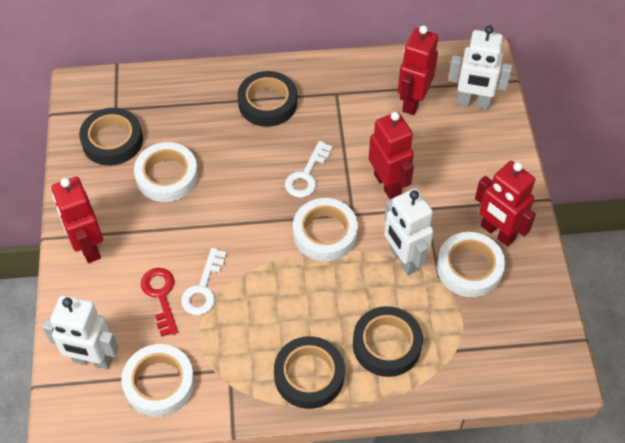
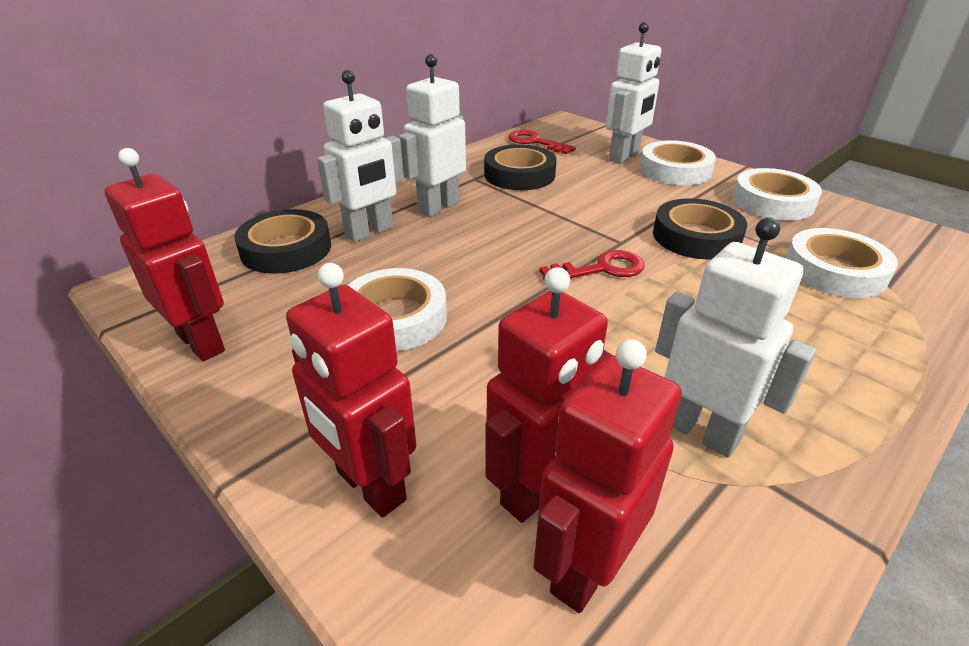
black tape: [79,108,143,166] [238,71,297,127] [274,336,345,409] [353,306,423,377] = 4 -> [234,209,331,274] [484,144,557,190] [653,198,747,260] = 3
red key: [141,268,178,337] = 1 -> [508,130,576,154] [539,250,645,280] = 2
white key: [181,248,227,315] [285,141,332,198] = 2 -> none = 0
white robot: [42,296,119,370] [384,188,434,275] [448,25,512,109] = 3 -> [317,70,404,242] [398,54,466,217] [606,22,661,164] [655,218,816,458] = 4

